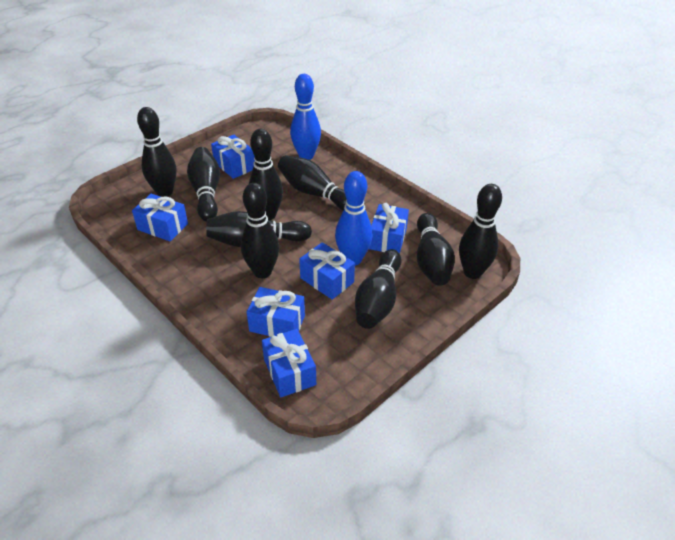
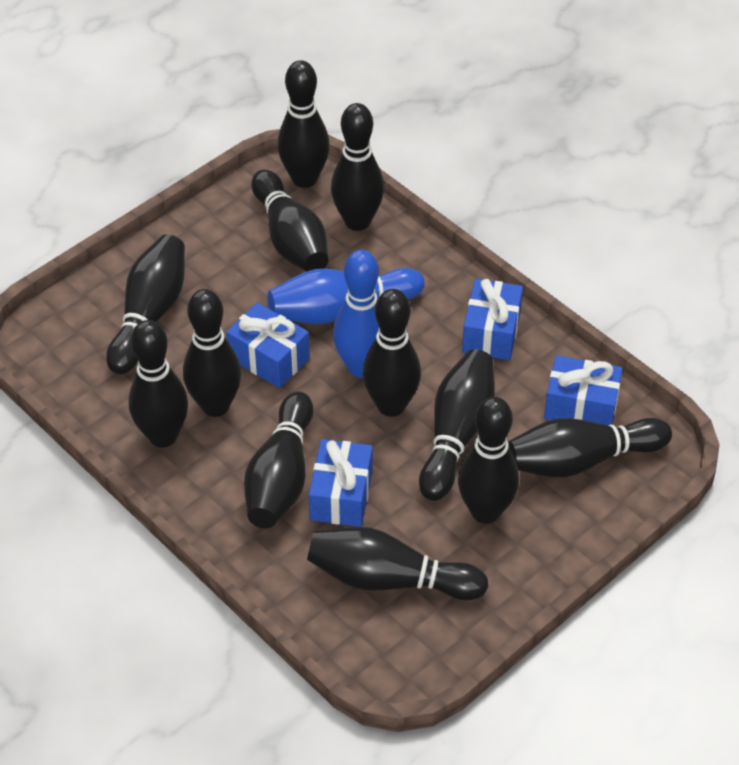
black bowling pin: [137,107,176,197] [187,147,220,221] [206,211,312,247] [241,183,279,278] [249,129,283,220] [278,155,347,210] [355,249,402,329] [417,213,455,286] [459,184,502,279] = 9 -> [106,234,185,375] [128,320,188,448] [183,289,241,417] [244,392,314,528] [251,170,328,272] [278,60,330,188] [307,526,488,600] [331,103,384,231] [363,289,421,417] [419,349,495,501] [458,397,519,524] [508,418,672,477] = 12
blue gift: [132,194,188,241] [211,135,255,179] [247,287,305,337] [262,329,316,397] [299,242,355,300] [369,203,409,254] = 6 -> [226,302,310,388] [309,439,373,527] [462,279,523,360] [544,355,622,425] = 4

